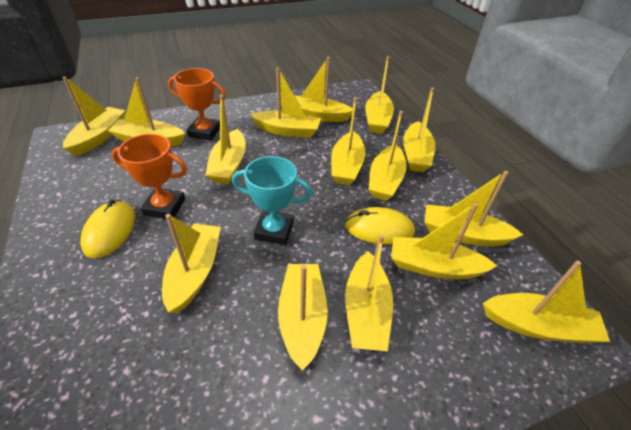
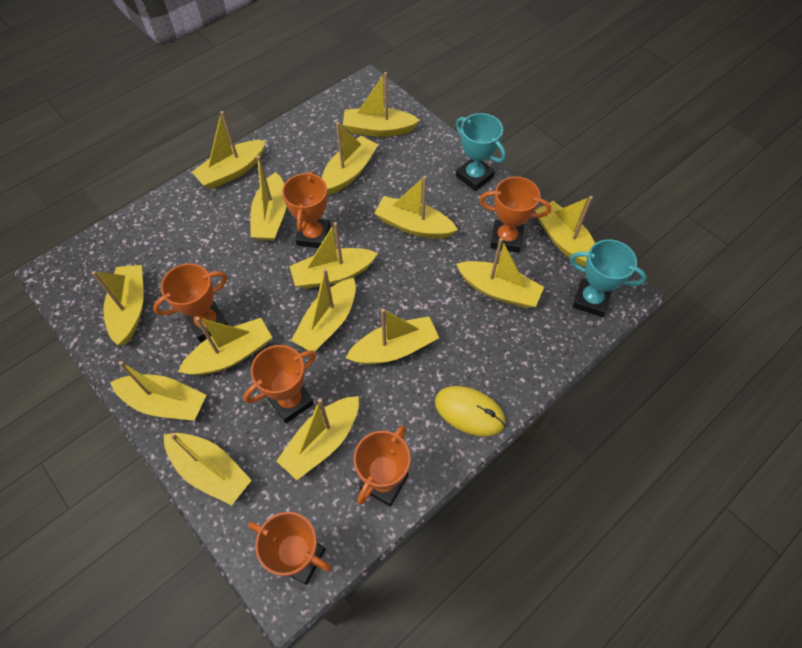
orange trophy: [112,134,187,219] [168,68,226,141] = 2 -> [153,263,228,342] [243,345,316,423] [248,512,332,585] [282,171,331,248] [354,425,410,507] [479,176,551,253] = 6
turquoise trophy: [232,156,312,245] = 1 -> [456,113,506,191] [570,239,647,317] = 2
yellow mouse: [80,200,135,258] [345,207,415,245] = 2 -> [435,386,506,436] = 1

